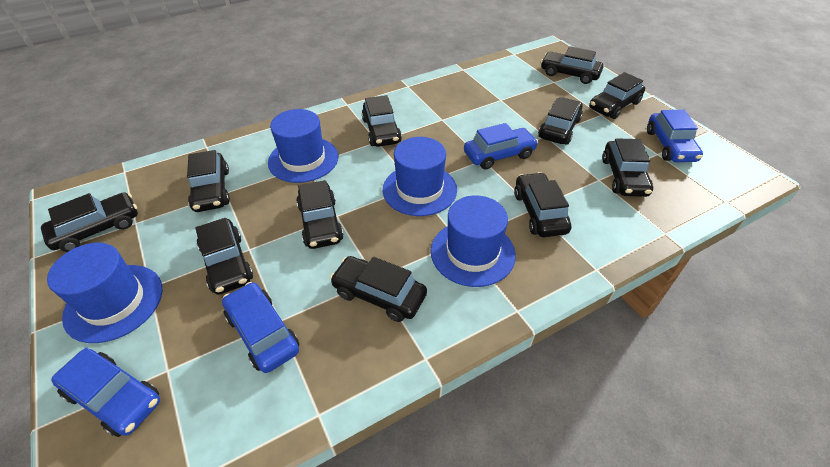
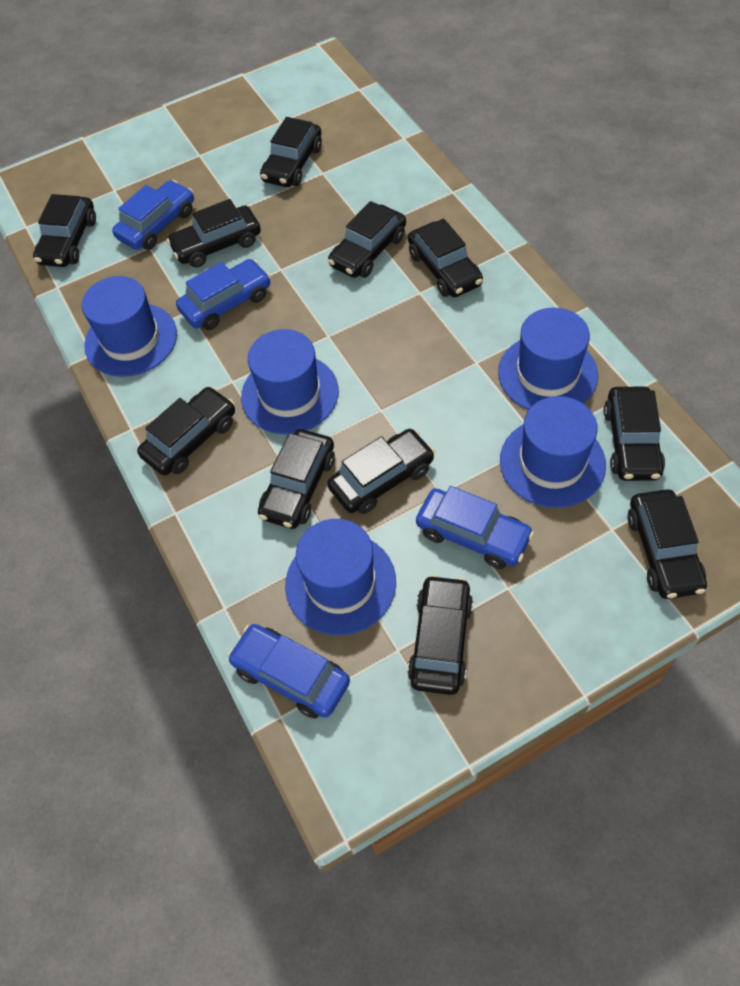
blue hat: [47,243,162,343] [268,109,338,183] [383,137,457,216] [431,195,516,287] = 4 -> [82,276,177,377] [241,329,339,435] [285,519,396,635] [498,308,598,410] [500,396,606,508] = 5

